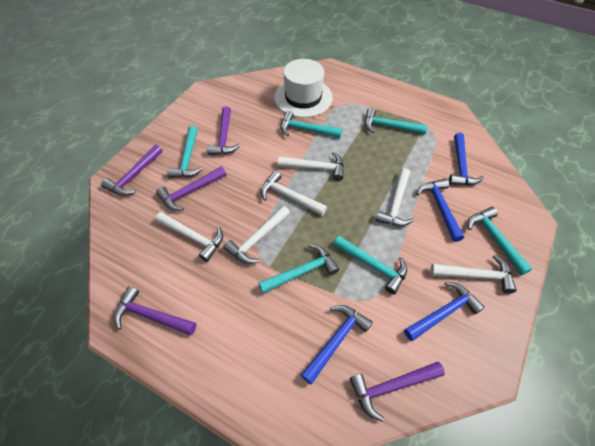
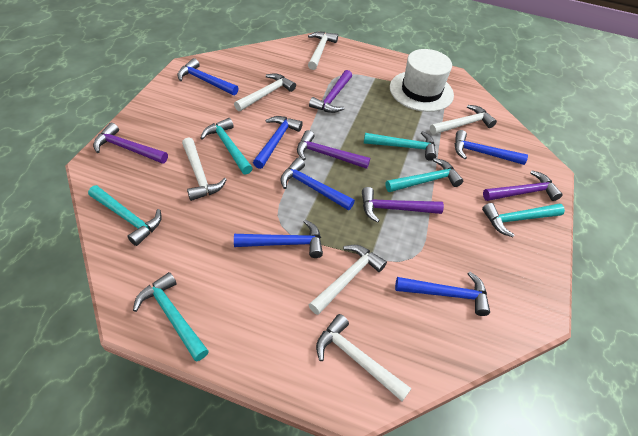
blue hammer: [301,305,373,385] [404,282,485,341] [416,178,464,242] [449,133,484,185] = 4 -> [177,58,239,95] [234,220,323,258] [253,116,303,169] [280,158,355,210] [395,272,490,316] [455,130,528,165] = 6

